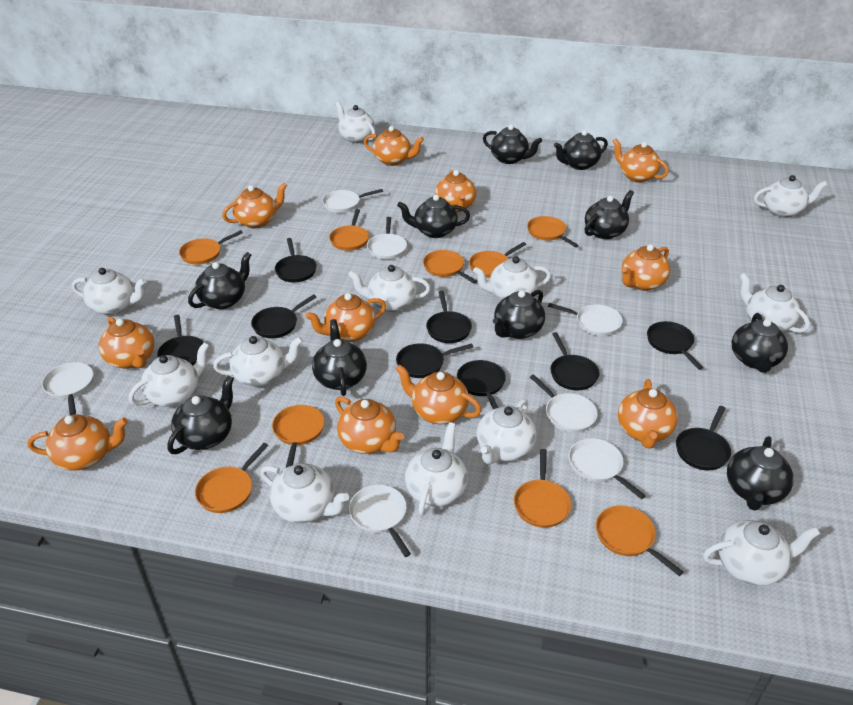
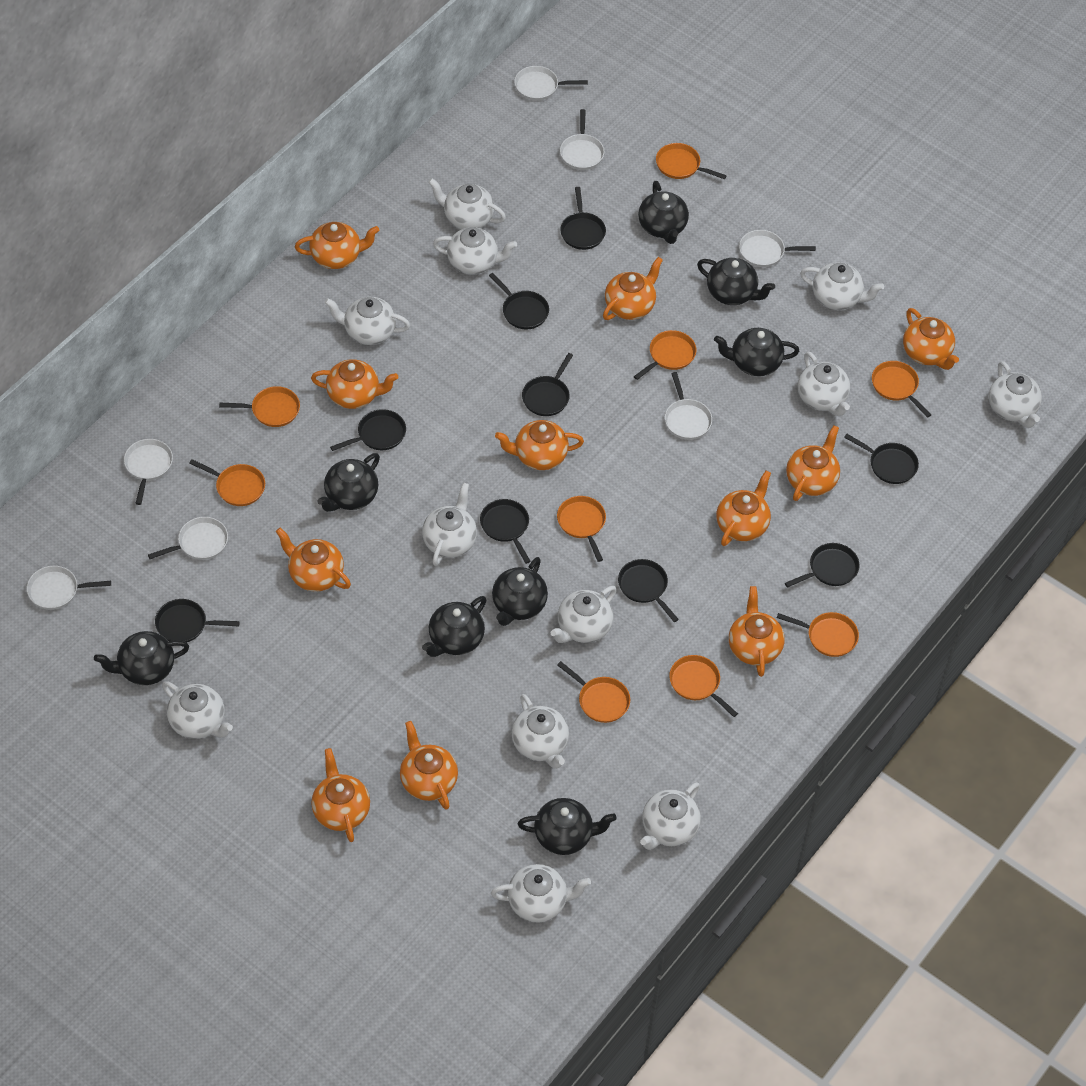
black teapot: [167,376,234,454] [188,252,251,309] [312,319,367,396] [397,195,470,238] [483,125,542,164] [493,290,545,339] [554,130,608,170] [585,190,634,239] [727,436,794,511] [732,313,788,373] = 10 -> [94,631,189,685] [317,453,380,512] [422,596,487,657] [492,557,548,626] [518,798,617,855] [638,181,689,244] [697,258,775,305] [714,328,799,376] = 8

